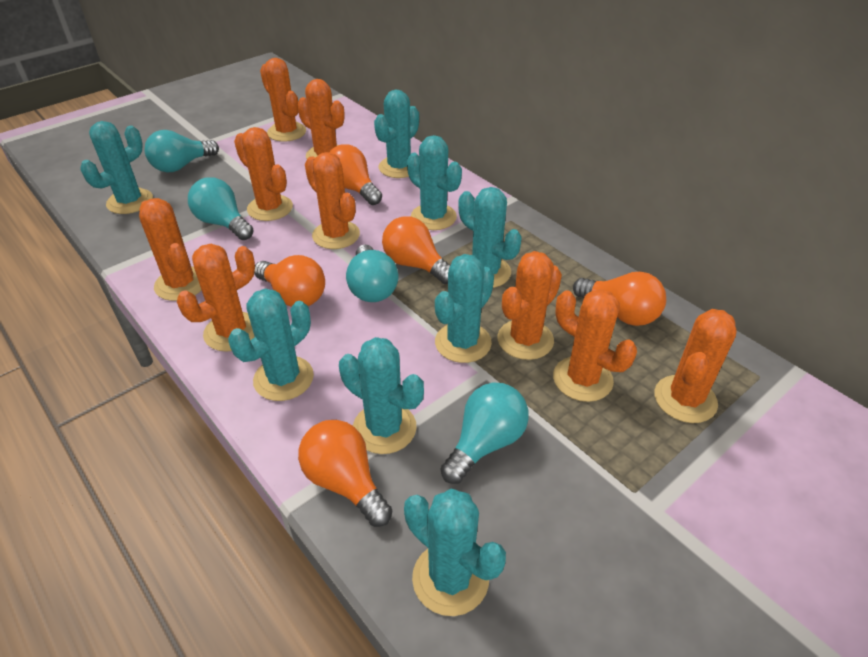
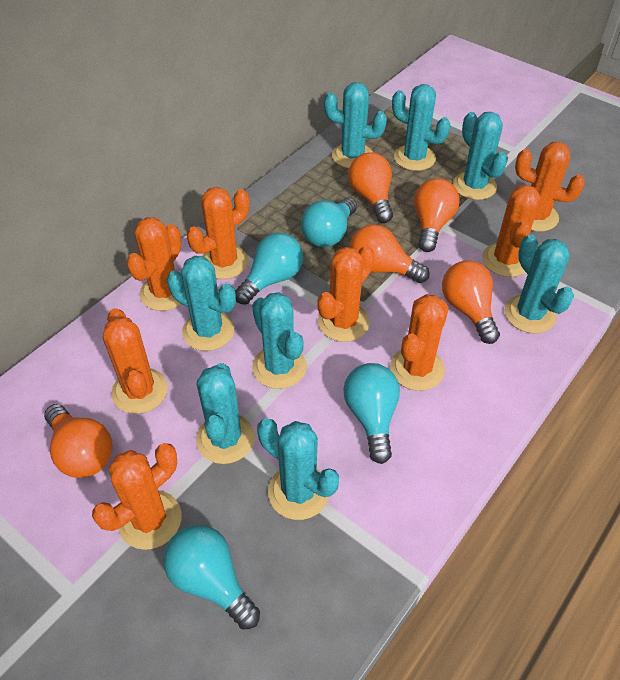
orange cactus: [139,198,202,301] [177,244,255,352] [234,127,293,221] [260,58,306,142] [297,79,345,159] [305,152,360,249] [497,251,562,360] [553,289,637,402] [654,309,737,423] = 9 -> [92,443,182,550] [103,308,168,414] [127,217,182,311] [187,187,249,279] [317,245,375,342] [390,294,449,391] [482,185,541,277] [515,142,585,231] = 8

